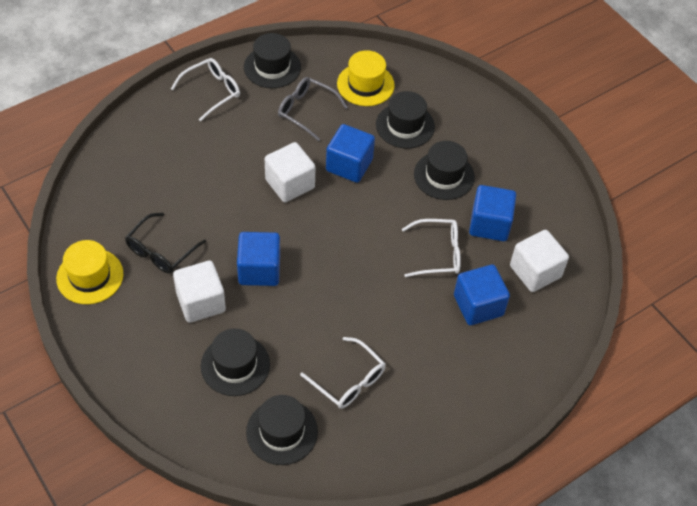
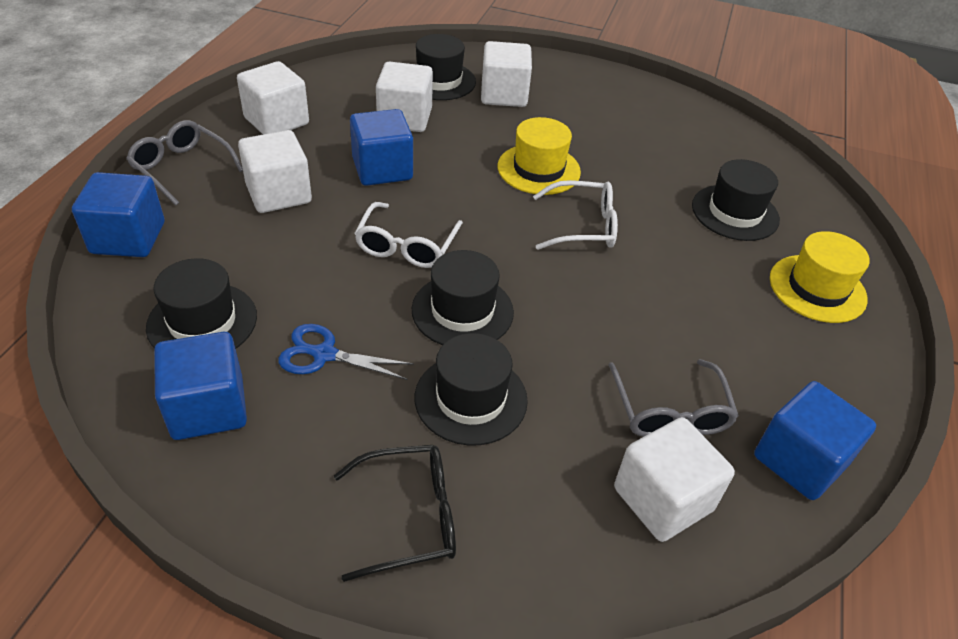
blue scissors: none = 0 -> [278,324,414,380] = 1
grey glasses: [278,77,348,141] = 1 -> [126,120,243,205] [609,359,739,437] = 2
white cube: [173,261,226,323] [265,142,316,202] [510,230,569,292] = 3 -> [237,61,309,134] [238,130,312,213] [376,61,433,132] [481,41,532,107] [614,417,735,542] = 5
white glasses: [171,58,240,121] [300,337,385,409] [402,219,461,277] = 3 -> [354,202,463,268] [533,180,618,250] = 2

